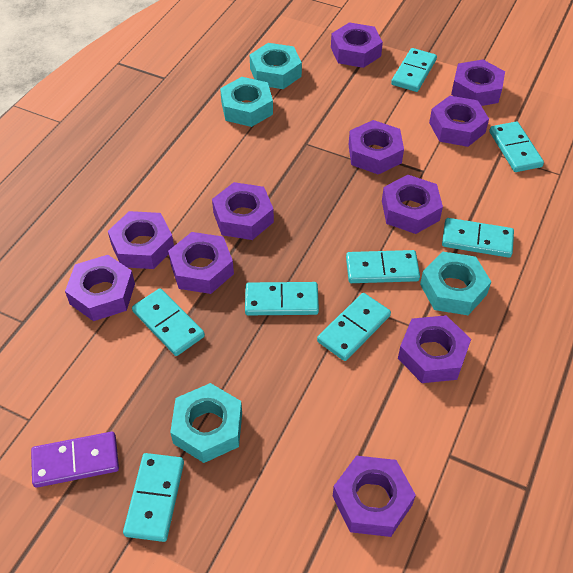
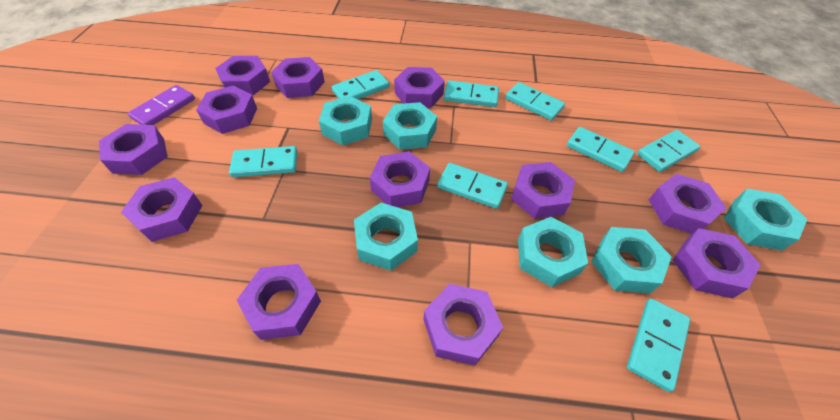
purple nut: [65,255,135,321] [108,211,174,269] [168,232,234,294] [212,182,274,240] [331,22,383,68] [333,456,416,537] [349,120,404,175] [382,175,443,234] [398,315,471,383] [429,96,489,147] [451,59,505,106] = 11 -> [99,124,168,175] [121,177,203,242] [196,86,257,134] [215,56,270,95] [237,264,321,340] [271,57,325,98] [370,151,430,207] [394,67,445,108] [423,284,503,365] [511,162,575,219] [649,174,726,234] [673,228,761,299] = 12
turquoise nut: [170,383,242,463] [220,77,273,127] [250,43,302,89] [420,251,491,315] = 4 -> [319,96,372,146] [354,203,418,271] [383,102,437,150] [518,217,588,287] [591,227,672,293] [723,189,807,251] = 6

